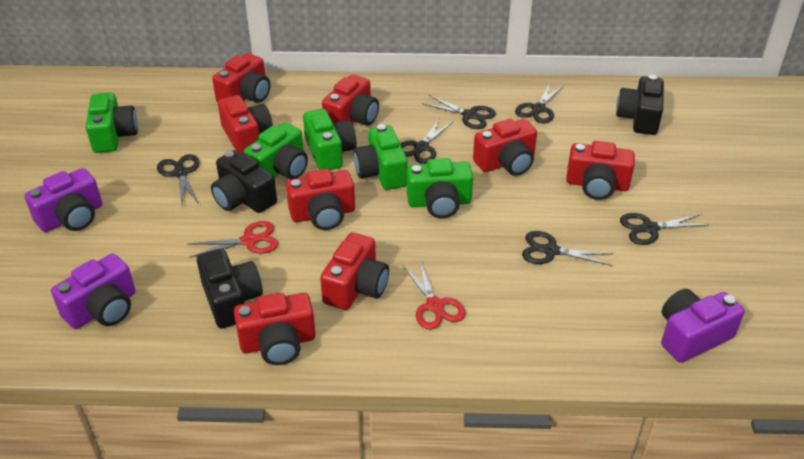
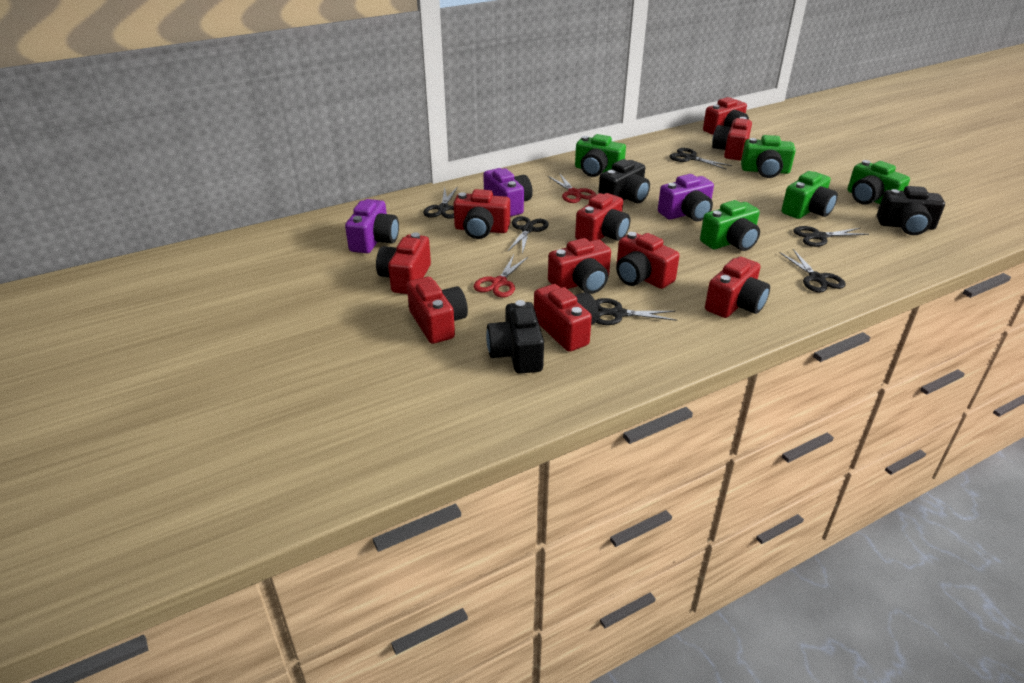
red camera: [212,53,270,103] [218,95,273,154] [234,293,316,365] [286,169,355,230] [320,232,389,310] [322,74,379,126] [473,119,537,176] [566,141,635,200] = 8 -> [376,232,431,294] [407,277,468,344] [453,189,510,239] [534,284,599,352] [548,238,611,294] [575,193,630,241] [616,232,679,289] [703,97,749,135] [705,257,770,318] [712,117,752,161] = 10

